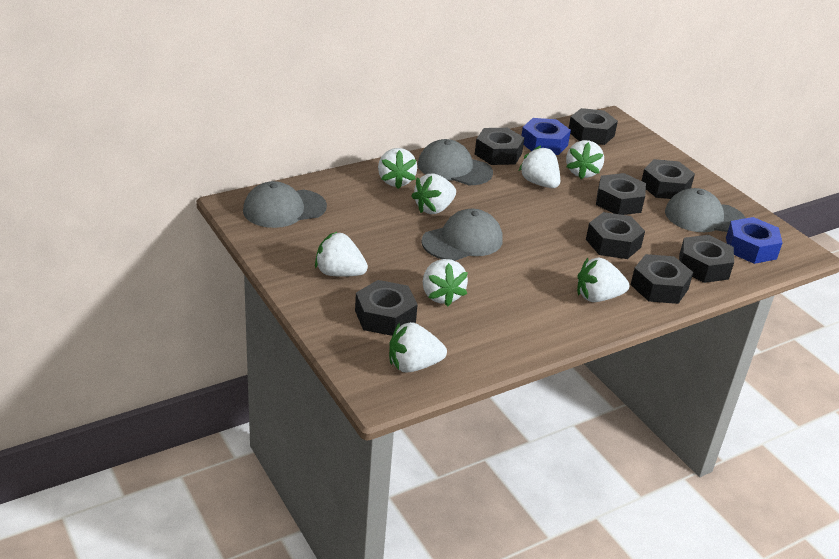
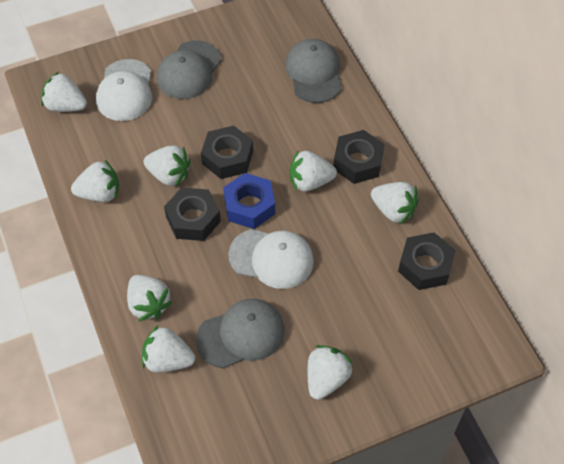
black nut: [355,280,418,336] [475,128,524,165] [569,108,618,145] [586,212,645,259] [596,173,646,215] [630,254,693,304] [641,159,695,199] [679,235,734,283] = 8 -> [164,187,221,241] [201,126,253,179] [334,130,384,184] [398,232,456,290] = 4
blue nut: [521,118,571,155] [726,217,783,264] = 2 -> [223,173,275,229] = 1
grey cap: [243,181,327,228] [418,139,493,185] [421,209,503,261] [665,188,745,232] = 4 -> [157,40,222,99] [196,299,284,369] [285,39,342,103] = 3
white cap: none = 0 -> [96,59,152,121] [228,229,314,289] = 2

